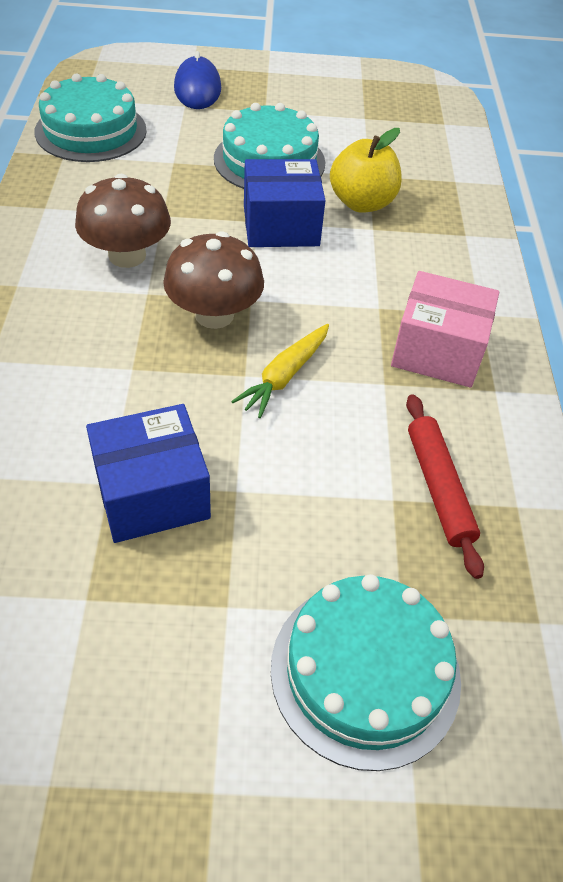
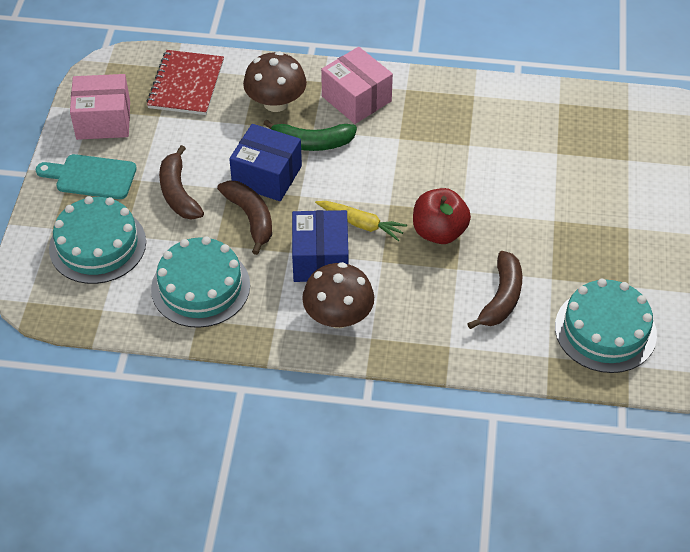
blue mouse: [174,51,221,109] = 1 -> none = 0
brown banana: none = 0 -> [159,145,204,220] [217,180,272,255] [467,251,522,329] = 3
green banana: none = 0 -> [263,119,357,151] = 1
pink box: [391,271,499,388] = 1 -> [70,74,130,140] [321,47,393,124] = 2
red apple: none = 0 -> [413,188,471,244] = 1
red notebook: none = 0 -> [147,50,224,115] = 1
red rolling pin: [406,394,484,579] = 1 -> none = 0
turquoise cutting board: none = 0 -> [36,154,137,199] = 1
yellow apple: [330,128,402,213] = 1 -> none = 0

